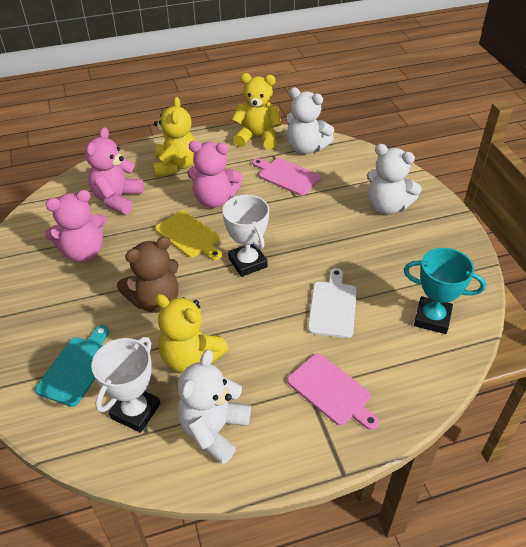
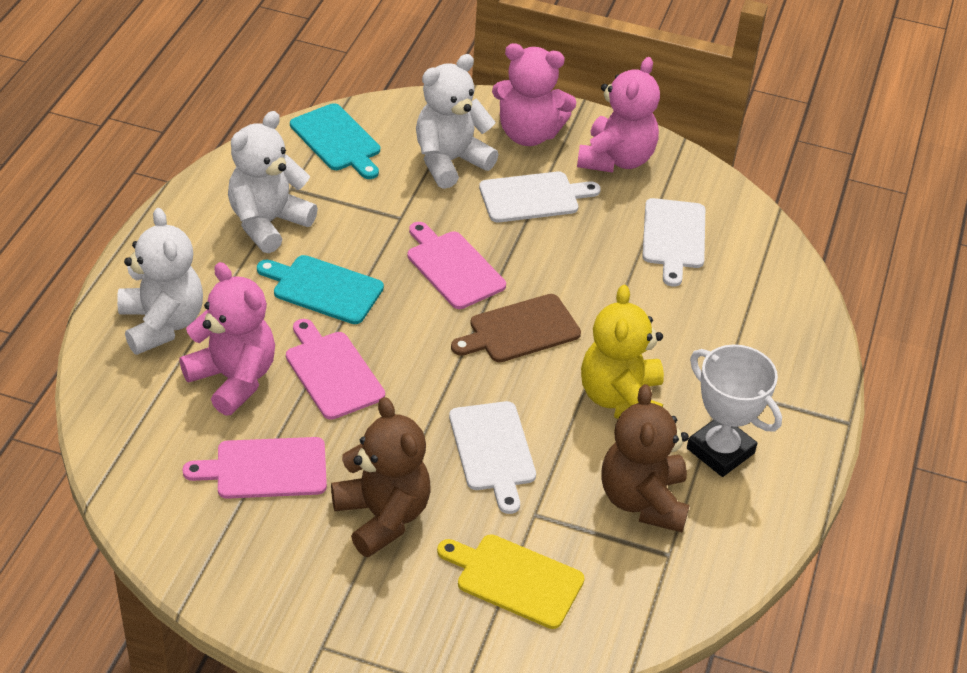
brown cutting board: none = 0 -> [451,294,581,363] = 1
brown teddy bear: [117,237,179,313] = 1 -> [331,397,431,557] [601,384,690,532] = 2
pink cutting board: [252,158,321,196] [287,354,379,430] = 2 -> [182,437,327,499] [286,319,385,420] [408,222,506,309] = 3
turquoise cutting board: [35,325,109,407] = 1 -> [257,255,384,324] [290,103,380,179] = 2
turquoise trophy: [404,248,486,334] = 1 -> none = 0
white cutting board: [308,268,357,338] = 1 -> [449,401,536,514] [479,171,601,222] [642,198,705,287] = 3
white trophy: [91,337,160,433] [222,195,269,277] = 2 -> [687,344,782,477] = 1
yellow teddy bear: [153,97,196,177] [155,294,229,373] [231,73,282,149] = 3 -> [581,285,664,419] = 1

